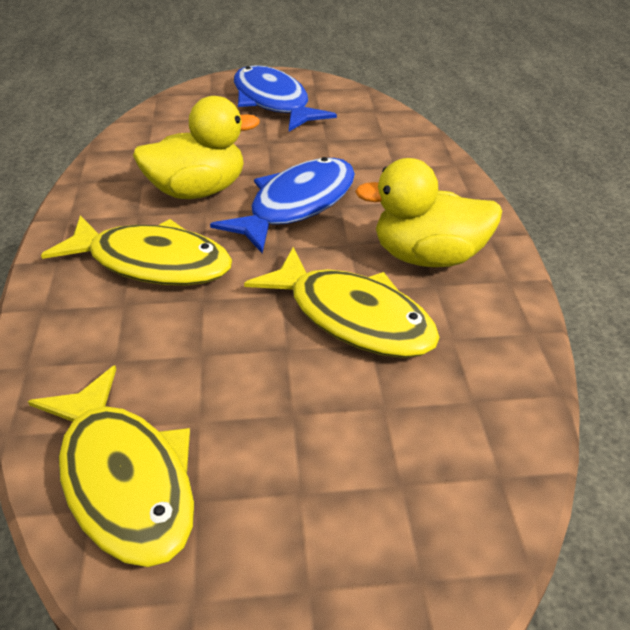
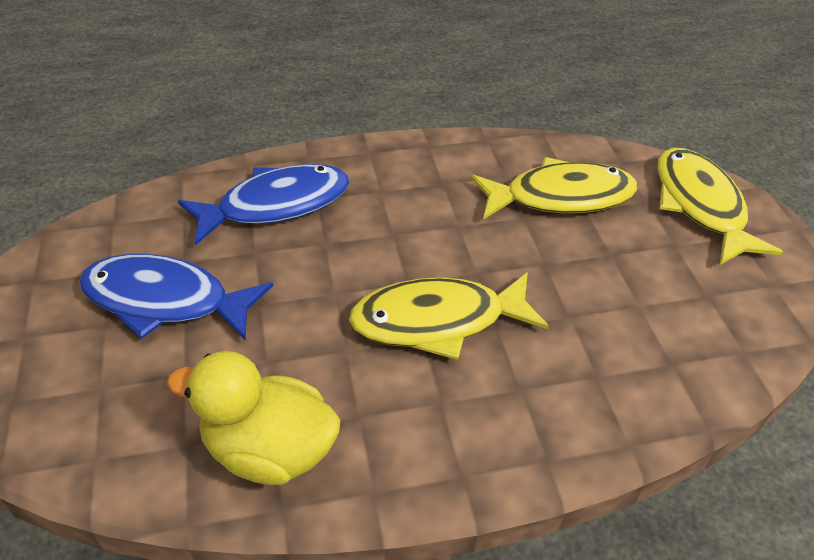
yellow duck: [133,96,260,199] [355,158,502,267] = 2 -> [167,351,340,485] = 1

